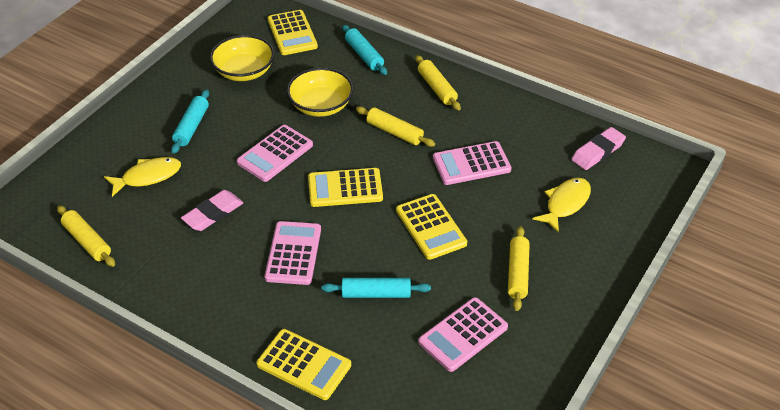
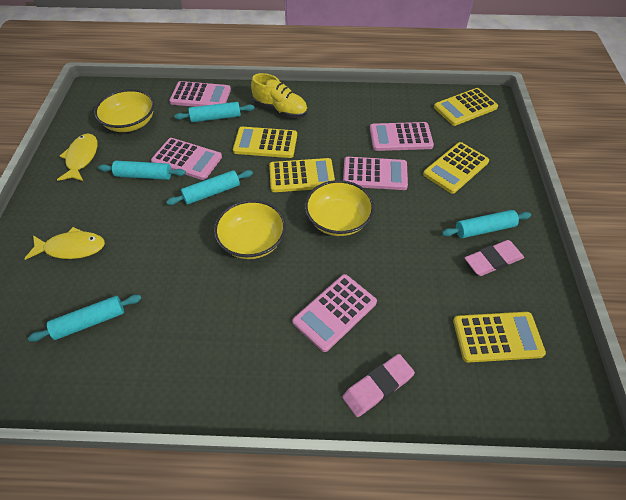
pink calculator: [237,125,313,182] [265,221,321,285] [418,297,508,372] [433,141,512,185] = 4 -> [151,138,222,180] [169,81,231,107] [292,274,377,352] [343,157,408,190] [370,122,434,151] = 5
turquoise rolling pin: [171,90,209,154] [322,278,431,298] [342,25,387,75] = 3 -> [28,295,142,342] [98,161,186,180] [166,170,253,205] [174,102,255,122] [442,210,531,238] = 5
yellow bowl: [210,35,275,81] [287,68,354,117] = 2 -> [94,89,155,132] [214,200,286,259] [305,180,374,236] = 3
yellow calculator: [257,329,351,400] [268,10,318,55] [308,168,383,207] [396,194,467,260] = 4 -> [233,127,297,158] [269,158,335,192] [423,142,489,194] [434,88,498,126] [453,312,546,363] = 5
yellow rolling pin: [57,206,115,267] [356,106,435,147] [415,55,461,111] [508,226,530,311] = 4 -> none = 0
yellow shoe: none = 0 -> [251,73,307,118] = 1

